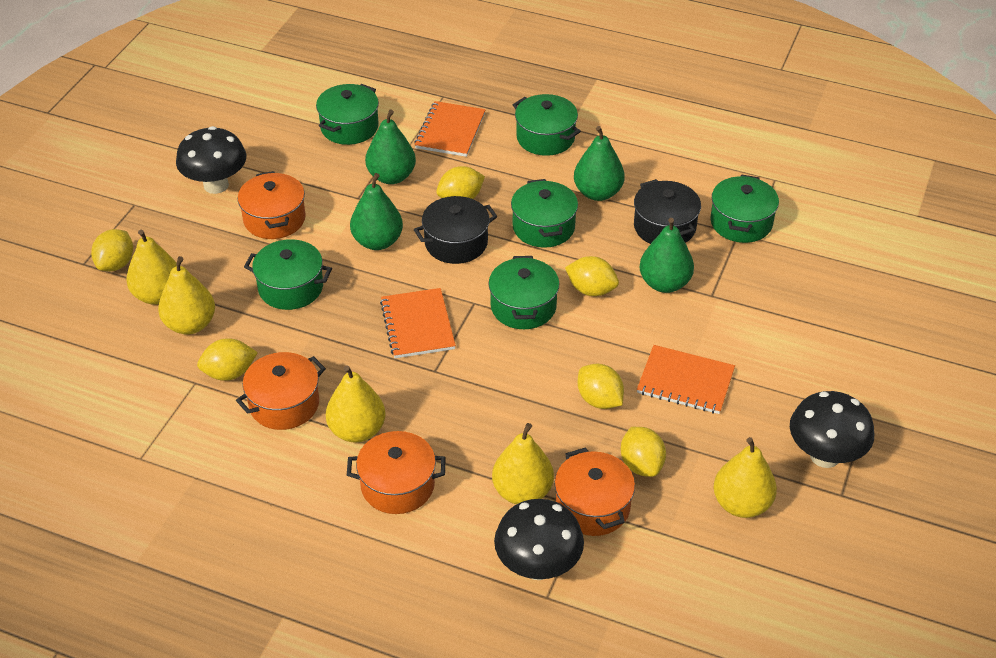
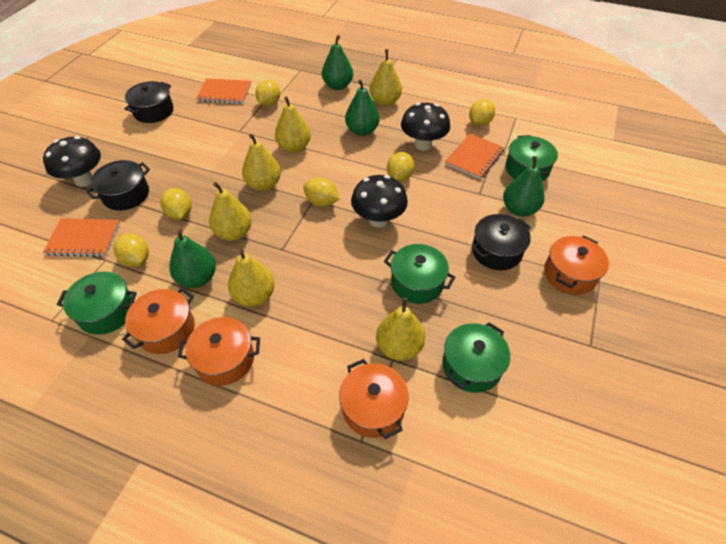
black pot: [414,196,498,264] [634,179,701,244] = 2 -> [86,160,150,211] [124,81,173,123] [471,214,531,270] = 3
green pot: [244,239,332,310] [316,84,379,145] [488,256,559,329] [511,179,578,248] [513,94,581,156] [710,174,779,243] = 6 -> [57,272,137,335] [384,244,455,304] [442,322,510,393] [506,135,558,181] = 4
yellow pear: [126,230,177,305] [158,256,215,335] [326,365,385,443] [492,423,554,504] [714,437,777,518] = 5 -> [209,182,252,241] [228,249,275,307] [242,134,281,191] [275,96,311,153] [370,49,402,106] [376,297,425,361] = 6

